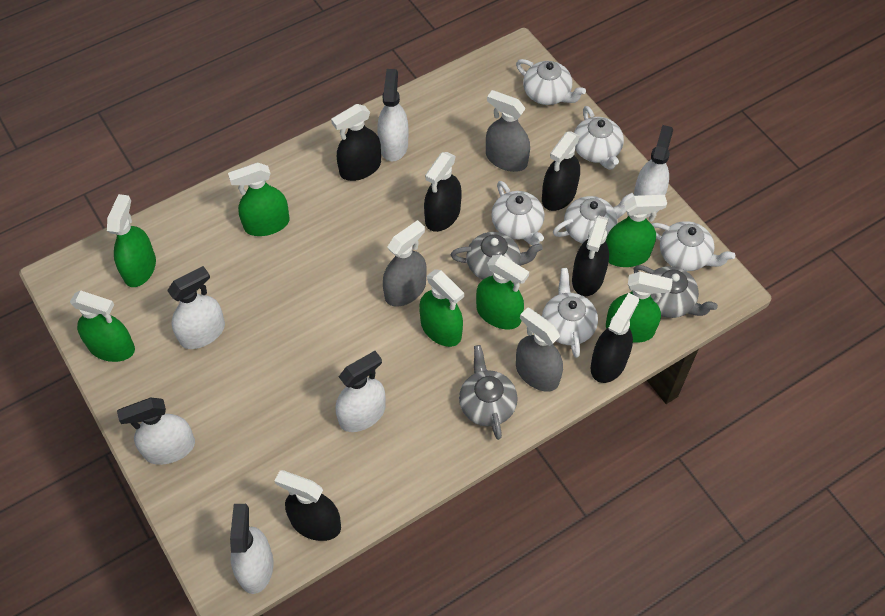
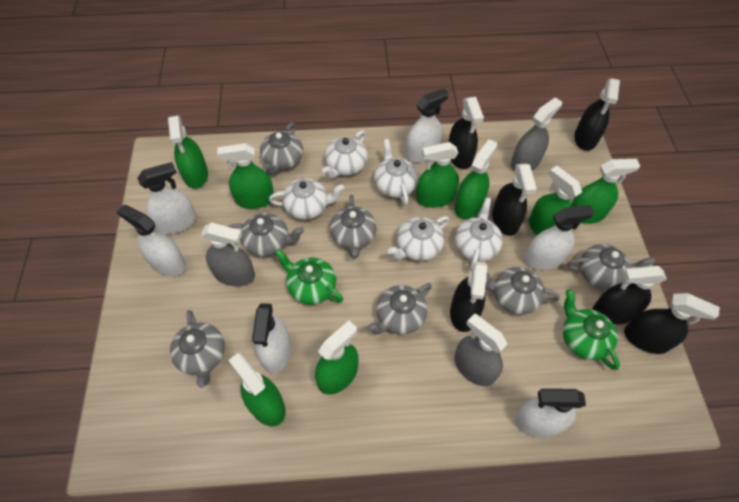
green spray bottle: [70,290,135,362] [107,194,156,287] [228,163,290,236] [419,269,464,347] [476,255,529,329] [606,195,667,267] [606,272,673,343] = 7 -> [168,116,208,189] [217,143,274,209] [228,353,286,427] [315,320,358,395] [416,142,459,208] [455,139,497,219] [529,166,582,235] [571,159,640,224] = 8
green teapot: none = 0 -> [275,249,343,305] [563,289,620,370] = 2
grey teapot: [451,232,543,280] [459,345,518,440] [633,265,718,318] = 3 -> [170,310,225,388] [228,213,304,257] [260,123,303,175] [330,195,377,258] [366,283,432,335] [485,267,560,315] [567,244,656,290] = 7
white teapot: [491,181,544,245] [516,59,586,105] [542,268,598,358] [553,193,634,244] [574,106,624,170] [652,221,735,271] = 6 -> [269,178,345,220] [322,130,368,179] [374,139,418,206] [388,216,449,261] [455,198,503,271] = 5

